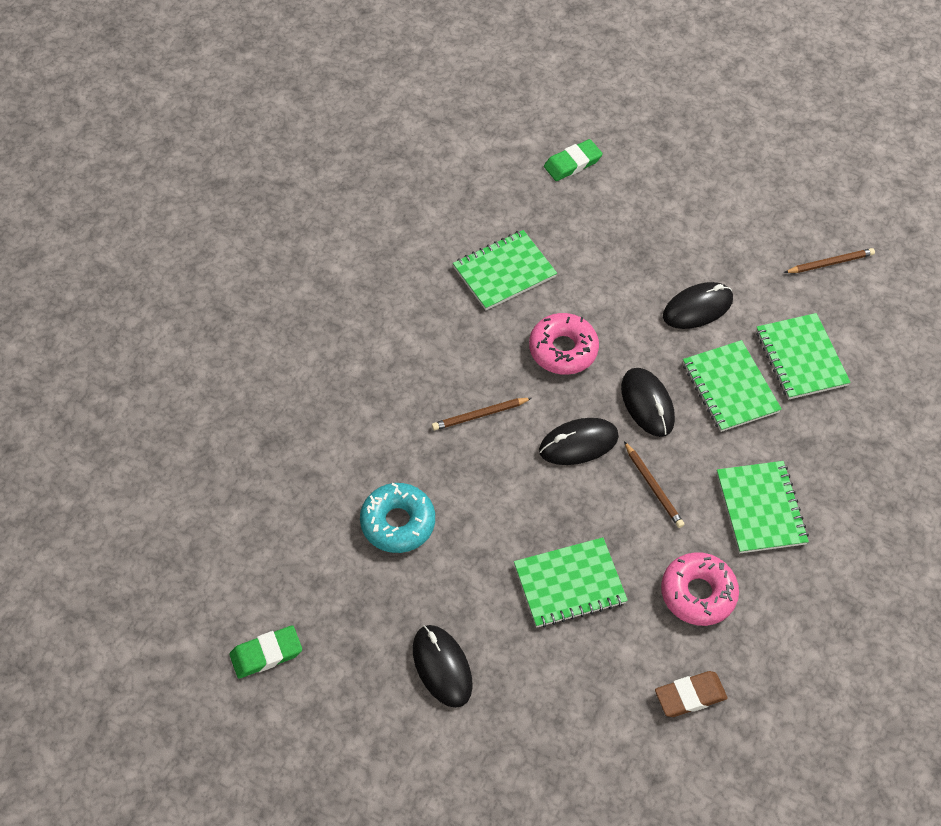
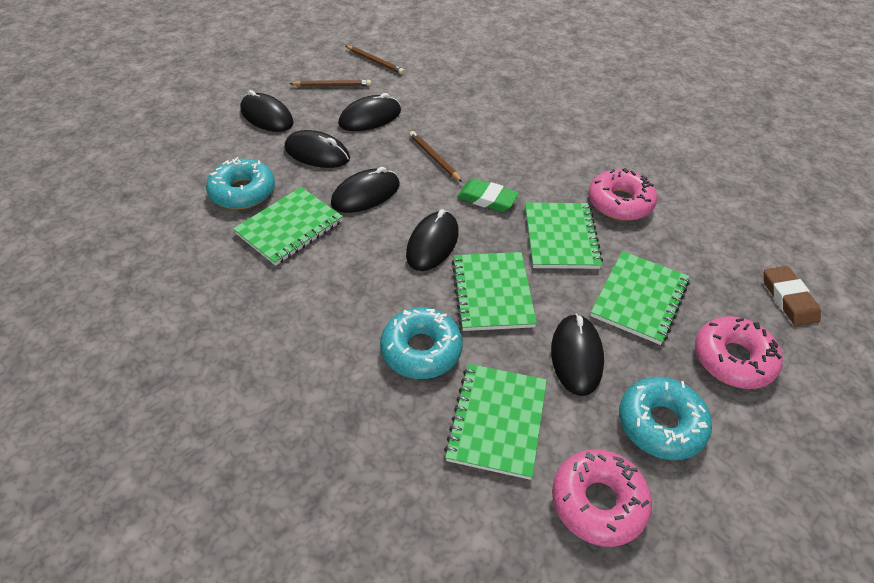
black mouse: [413,625,473,708] [539,418,619,465] [621,368,675,437] [663,282,733,329] = 4 -> [240,90,294,132] [285,130,350,168] [331,167,400,213] [338,93,401,131] [406,209,459,271] [551,314,604,396] = 6
green eraser: [229,625,302,679] [544,139,603,181] = 2 -> [457,178,519,212] = 1
pink donut: [529,313,599,375] [661,552,739,626] = 2 -> [552,449,652,547] [588,168,657,221] [695,316,783,389] = 3
turquoise donut: [360,483,435,553] = 1 -> [206,157,275,209] [380,307,463,379] [619,377,712,460] = 3

